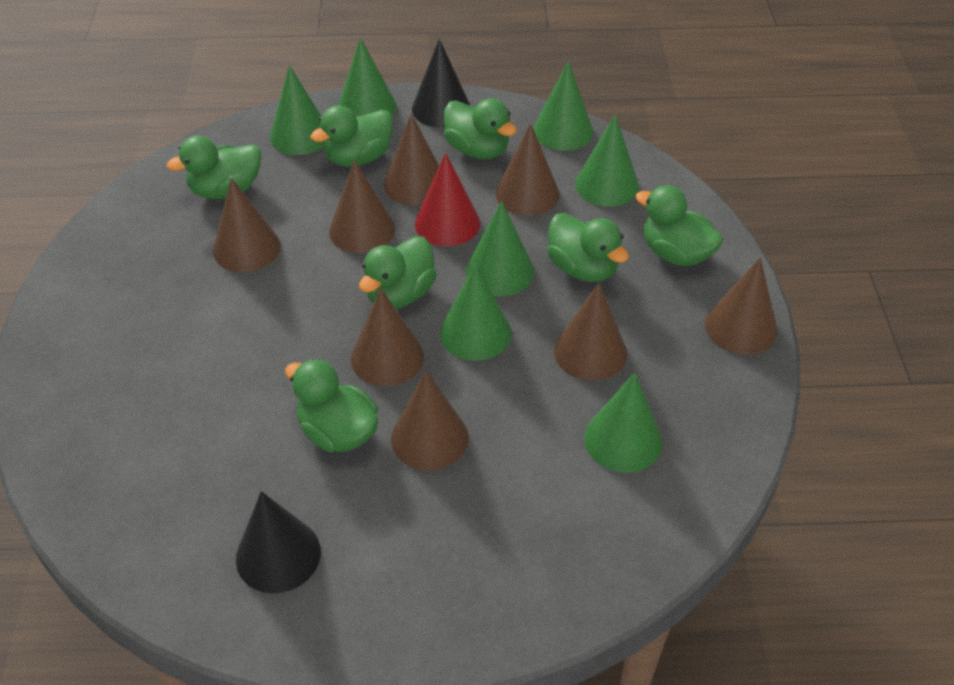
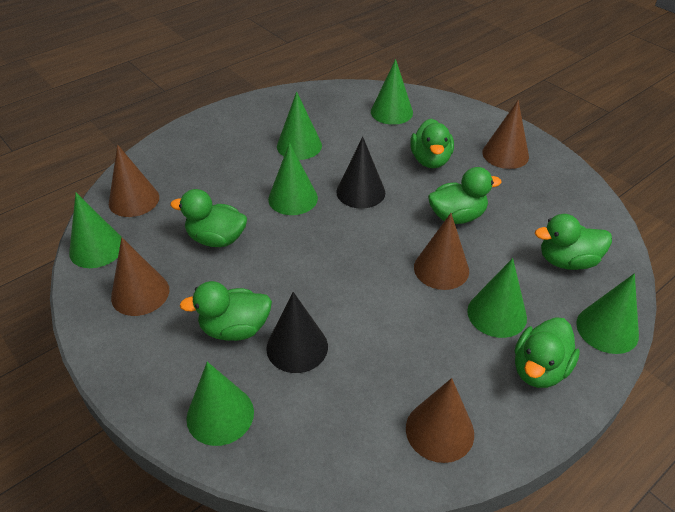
brown cone: [213,178,281,272] [329,159,395,253] [351,288,424,386] [383,113,439,206] [391,370,469,471] [495,123,559,216] [554,283,627,381] [705,257,777,355] = 8 -> [109,144,159,217] [111,237,169,316] [406,378,474,463] [414,213,469,290] [482,100,529,169] = 5
green duck: [167,136,261,199] [285,359,378,452] [310,105,393,167] [359,236,437,309] [444,98,517,159] [547,213,629,282] [635,185,723,266] = 7 -> [170,189,247,247] [179,281,272,341] [410,118,454,168] [428,167,502,224] [515,317,580,388] [535,214,612,270] = 6
red cone: [415,153,480,246] = 1 -> none = 0

